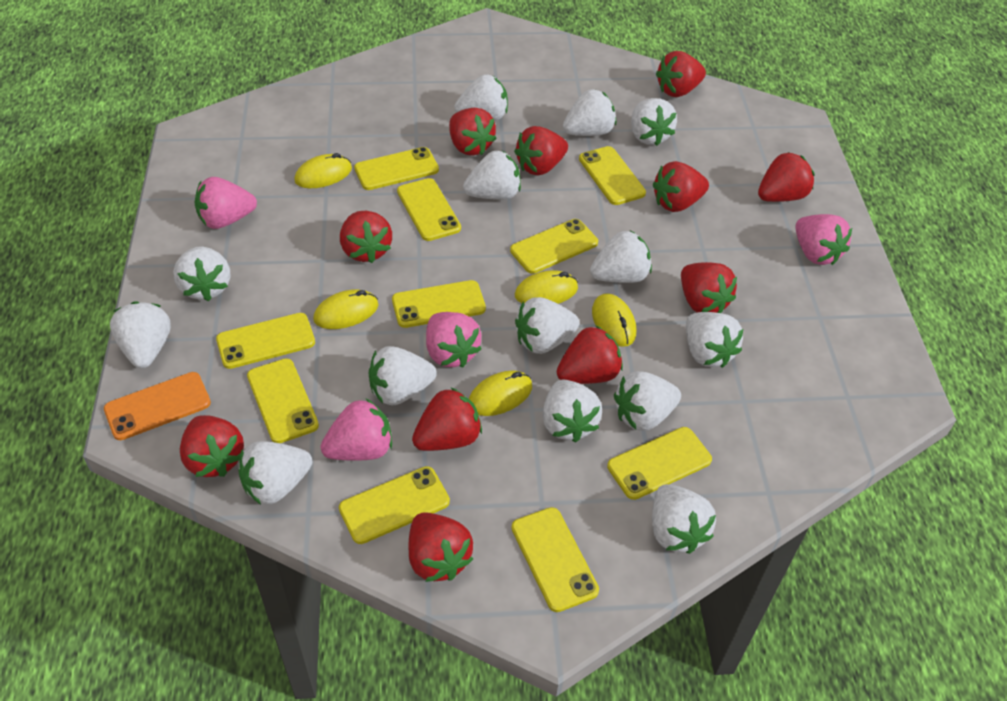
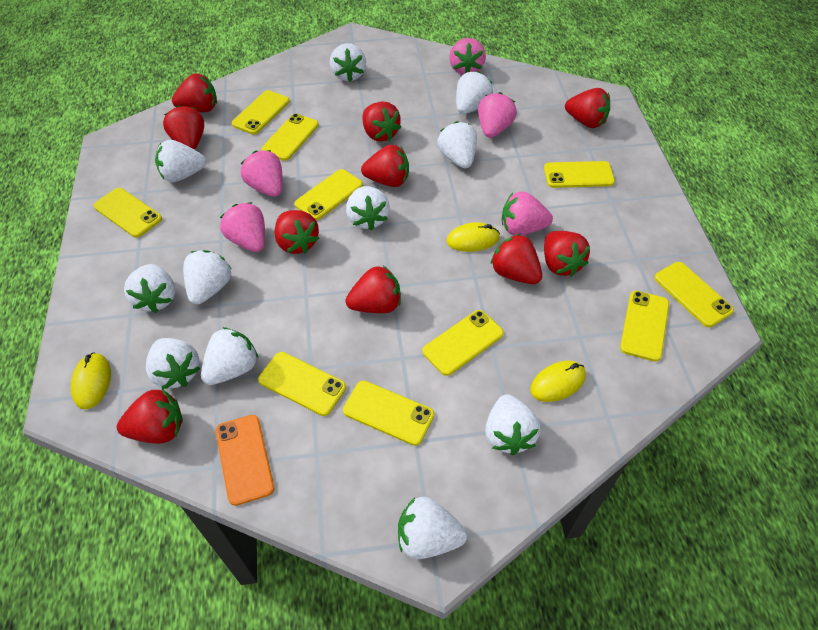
pink strawberry: [195,177,257,229] [320,399,392,461] [426,312,482,368] [795,214,852,265] = 4 -> [220,202,265,252] [241,150,283,197] [449,38,486,75] [478,92,517,138] [502,192,553,235] = 5
red strawberry: [180,415,244,477] [340,211,392,263] [409,512,473,582] [412,387,482,451] [449,108,497,155] [514,126,568,176] [556,325,623,384] [653,161,709,212] [656,51,706,97] [681,262,737,313] [758,152,814,202] = 11 -> [117,389,183,444] [163,105,204,150] [172,73,217,112] [275,210,319,254] [345,266,401,313] [361,145,409,187] [362,101,401,142] [490,234,542,284] [544,231,590,277] [565,88,610,128] = 10
white strawberry: [110,301,171,368] [173,246,231,301] [238,441,312,505] [369,346,437,405] [454,74,508,121] [463,151,521,200] [515,297,579,354] [543,380,602,443] [563,89,616,136] [590,230,652,283] [614,371,681,431] [631,98,677,146] [652,484,716,554] [686,312,743,368] = 14 -> [124,264,175,313] [146,338,200,389] [155,140,206,182] [183,250,231,304] [201,327,258,385] [330,43,366,82] [346,186,390,231] [398,497,467,559] [438,121,477,169] [456,71,493,114] [485,394,541,455] = 11
yellow mouse: [294,153,352,188] [313,290,379,329] [469,370,532,416] [515,270,578,304] [592,293,636,347] = 5 -> [71,352,111,409] [447,222,500,252] [531,361,586,402] = 3

